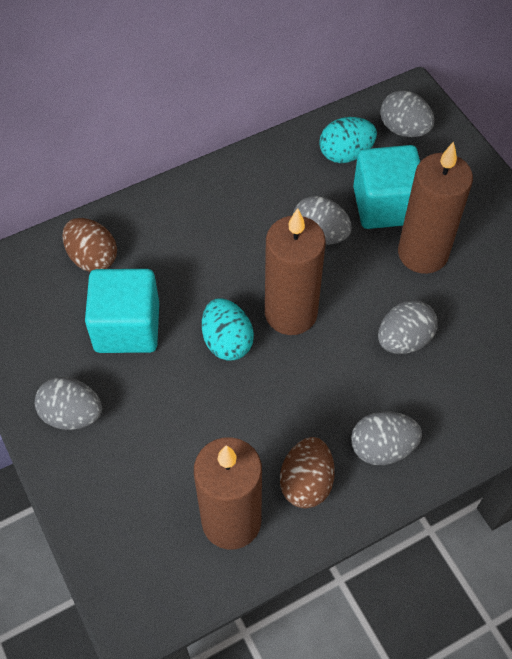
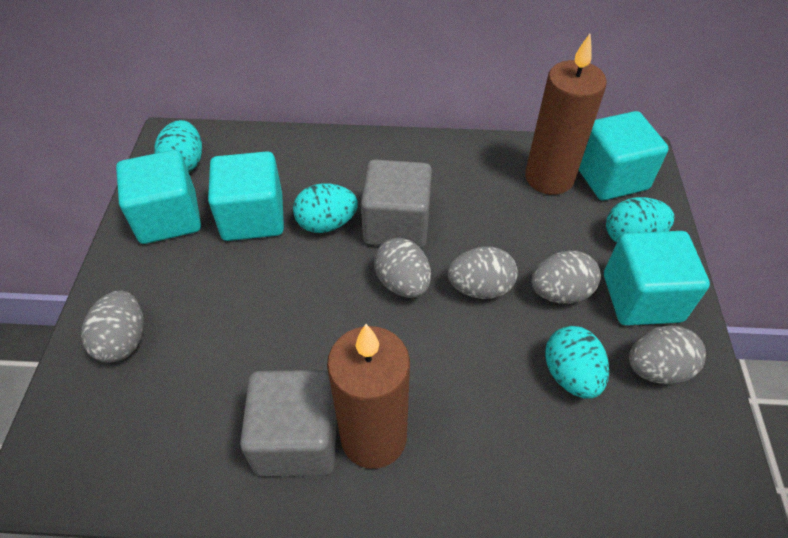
brown candle: [194,437,262,550] [265,208,326,335] [398,142,473,274] = 3 -> [327,324,410,469] [525,34,607,195] = 2
brown egg: [62,218,117,272] [280,437,335,508] = 2 -> none = 0
grey cube: none = 0 -> [240,370,337,476] [361,159,432,248] = 2
turquoise cube: [85,269,159,353] [353,145,420,229] = 2 -> [116,150,201,244] [208,151,284,241] [579,111,668,200] [604,231,710,326] = 4
turquoise egg: [202,298,254,361] [319,117,377,163] = 2 -> [154,120,202,172] [293,183,358,233] [545,326,609,399] [606,197,674,243] = 4

